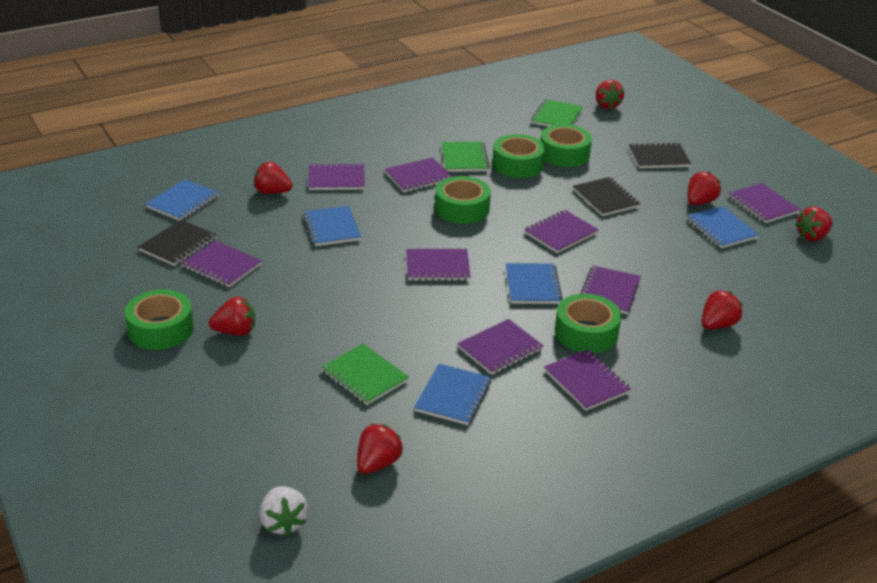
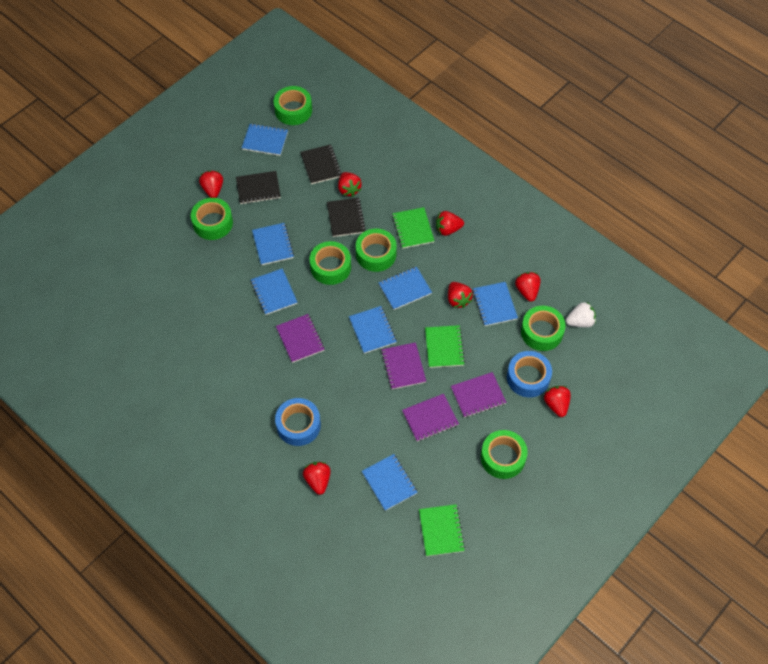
blue notebook: [146,179,219,220] [303,206,361,246] [414,364,491,425] [506,263,563,304] [687,206,759,248] = 5 -> [242,124,288,156] [251,268,298,315] [252,223,294,265] [349,306,397,354] [362,454,418,511] [379,267,432,310] [472,282,518,326] = 7
blue tape: none = 0 -> [275,398,321,446] [507,351,552,397] = 2
green tape: [125,289,194,350] [435,176,491,224] [492,134,545,178] [540,124,592,167] [555,294,621,353] = 5 -> [191,198,233,240] [274,86,312,125] [309,241,351,285] [356,229,397,272] [481,430,528,479] [521,306,566,351] = 6
purple notebook: [182,241,262,287] [308,163,365,190] [384,157,452,192] [406,249,471,281] [457,319,544,375] [524,210,599,253] [544,350,631,411] [580,266,641,314] [728,183,800,223] = 9 -> [276,314,325,363] [381,342,426,389] [402,394,459,442] [451,372,507,418] = 4

